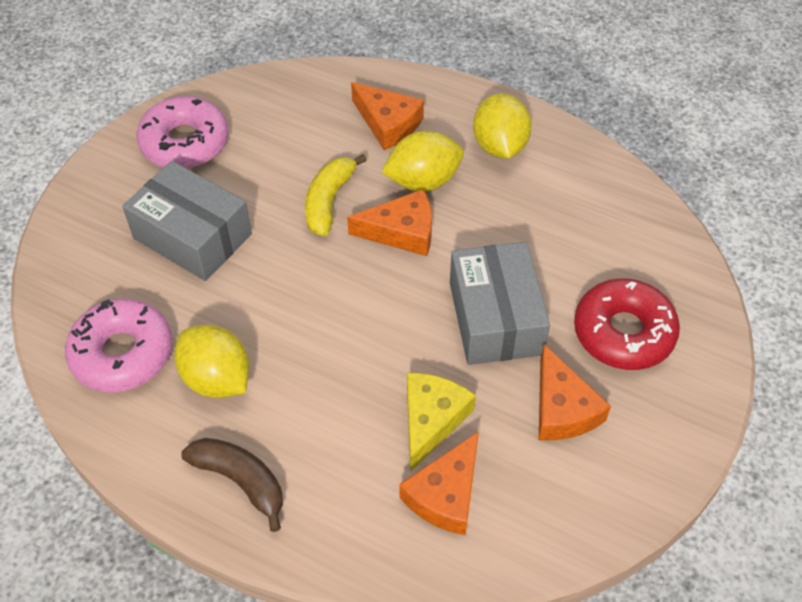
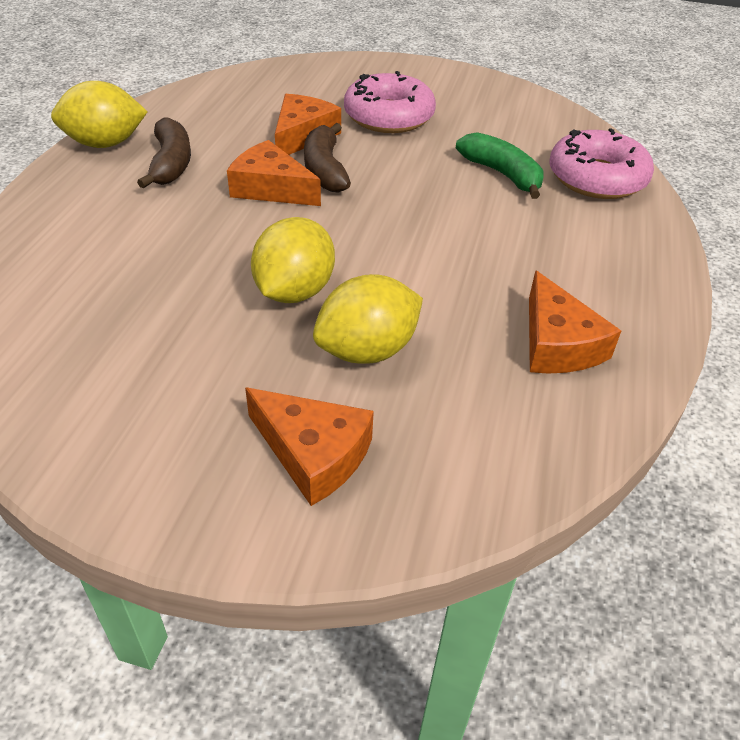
brown banana: [181,438,283,532] = 1 -> [137,117,191,189] [304,123,351,193] = 2
green banana: none = 0 -> [456,132,544,199] = 1
grey box: [122,161,252,281] [450,242,550,365] = 2 -> none = 0
red donut: [574,278,680,370] = 1 -> none = 0
yellow banana: [305,154,367,236] = 1 -> none = 0
yellow cheese: [407,373,476,472] = 1 -> none = 0

